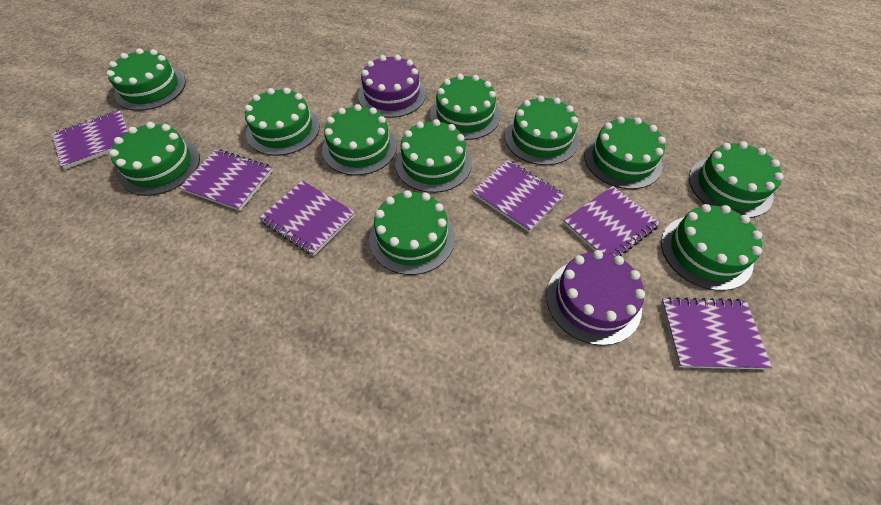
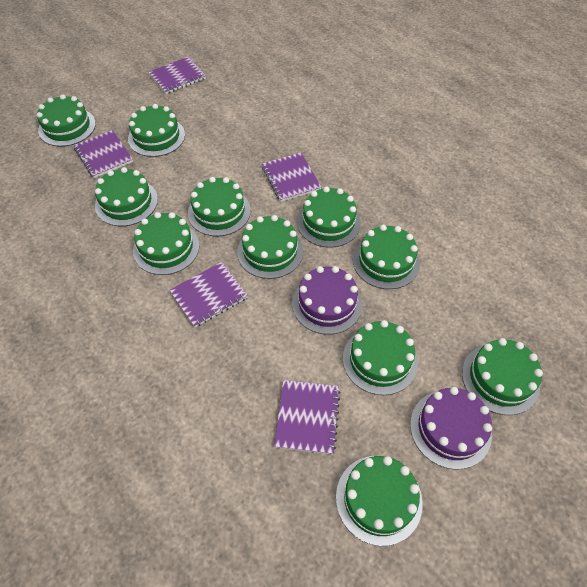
purple notebook: [52,110,128,169] [179,149,273,211] [259,180,355,256] [472,160,565,232] [563,186,660,256] [661,297,772,370] = 6 -> [74,130,133,178] [148,57,206,94] [169,262,248,327] [262,153,322,202] [274,380,341,454] = 5

